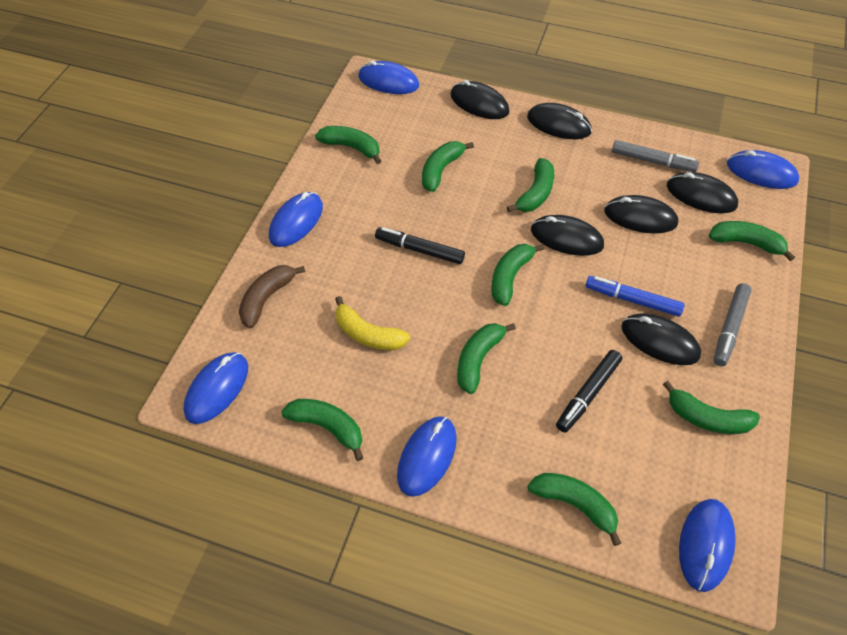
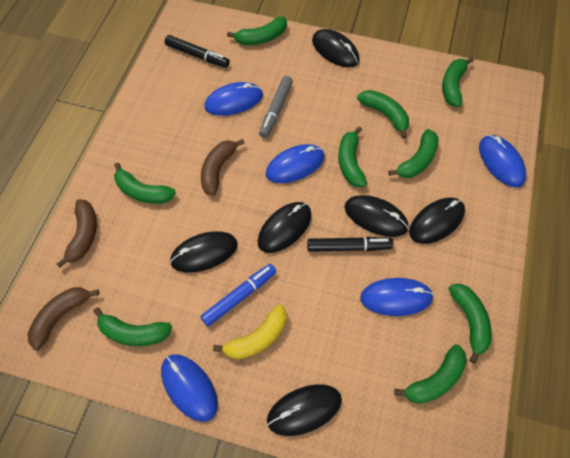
blue mouse: [184,352,248,424] [269,192,323,247] [358,61,419,94] [397,416,457,497] [679,499,736,592] [727,150,799,189] = 6 -> [161,354,218,422] [204,82,263,116] [266,144,325,183] [360,278,434,316] [479,135,526,188] = 5
brown banana: [239,265,305,328] = 1 -> [28,287,99,350] [57,199,97,268] [201,139,244,196] = 3
grey marker: [612,140,699,172] [713,283,752,366] = 2 -> [259,76,293,138] = 1

